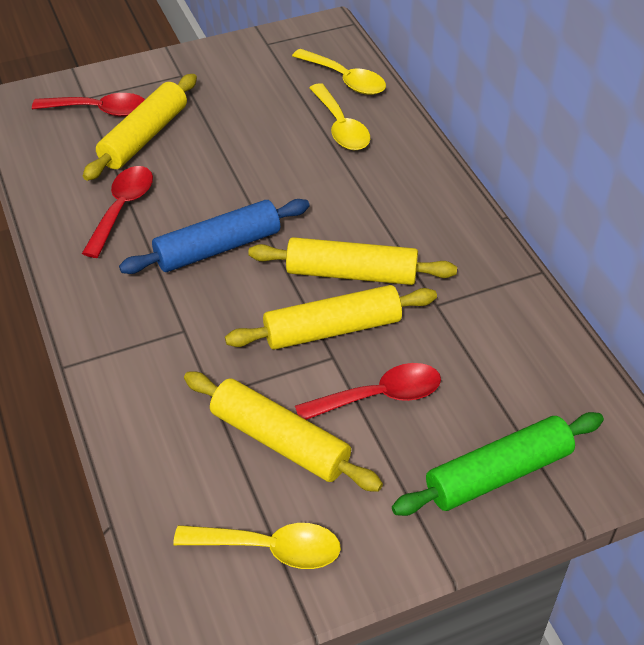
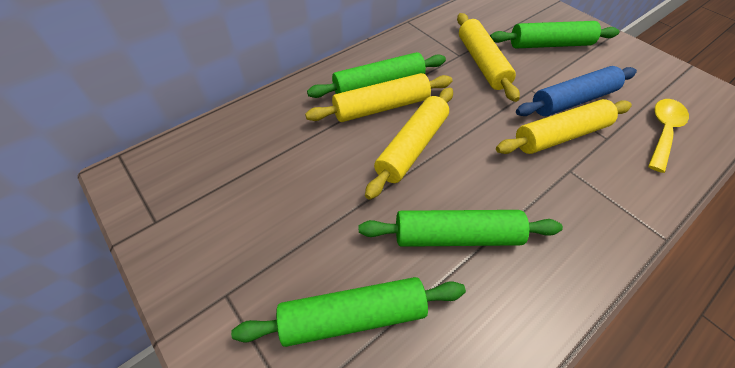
green rolling pin: [392,412,604,516] = 1 -> [231,277,466,347] [307,52,446,98] [359,210,563,247] [490,21,620,49] = 4
red spoon: [32,93,145,117] [82,166,153,258] [295,363,441,420] = 3 -> none = 0
yellow spoon: [173,523,341,569] [292,49,386,95] [309,83,370,150] = 3 -> [648,99,689,173] = 1

